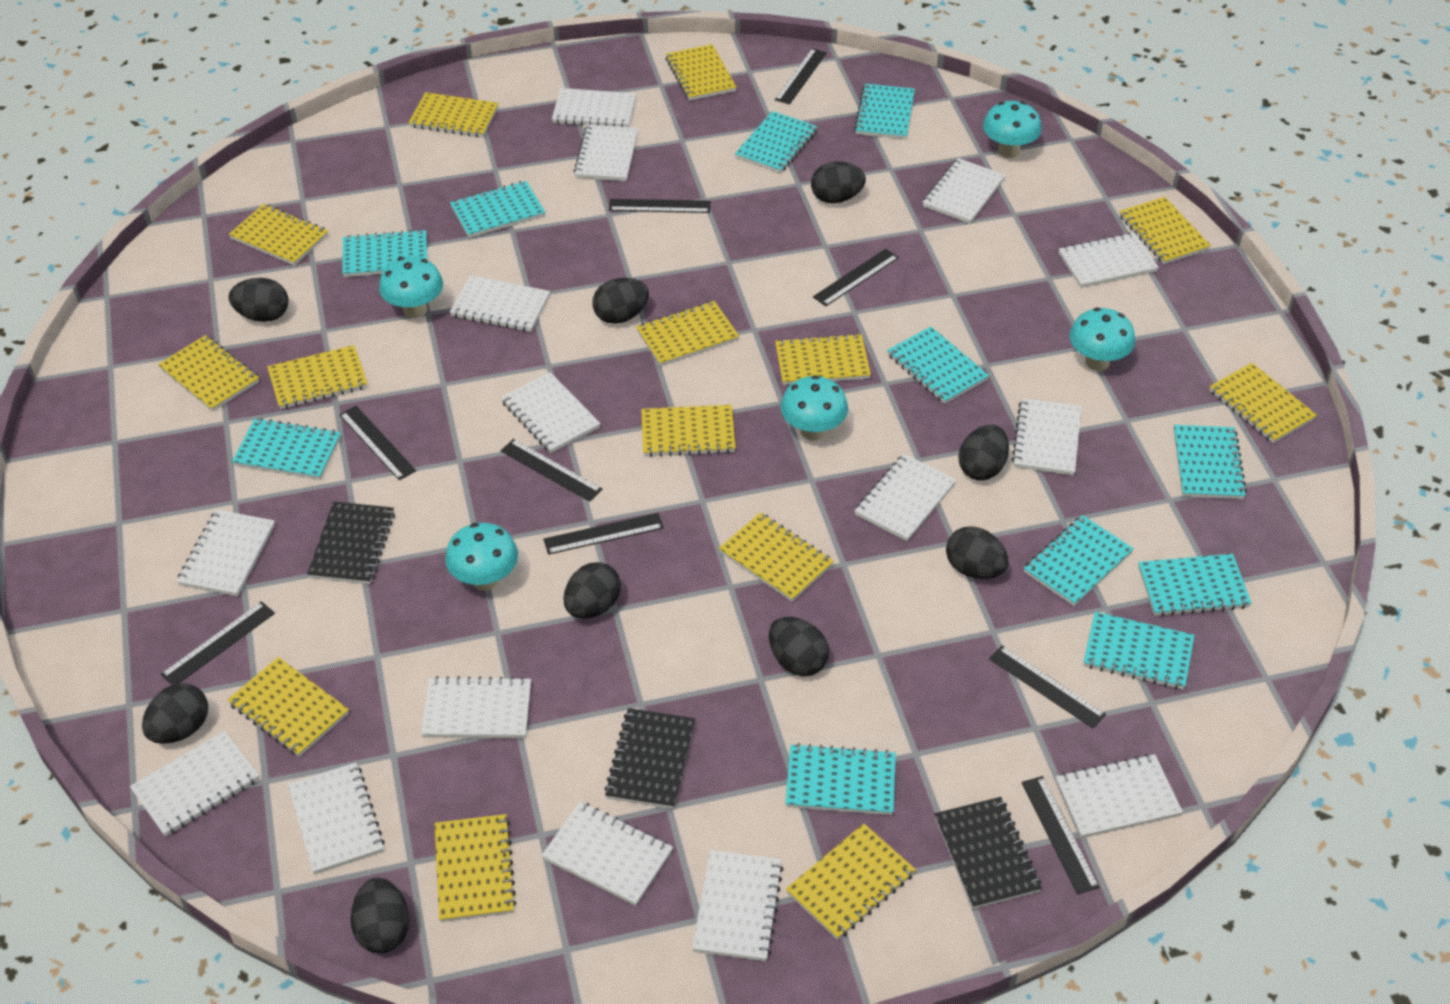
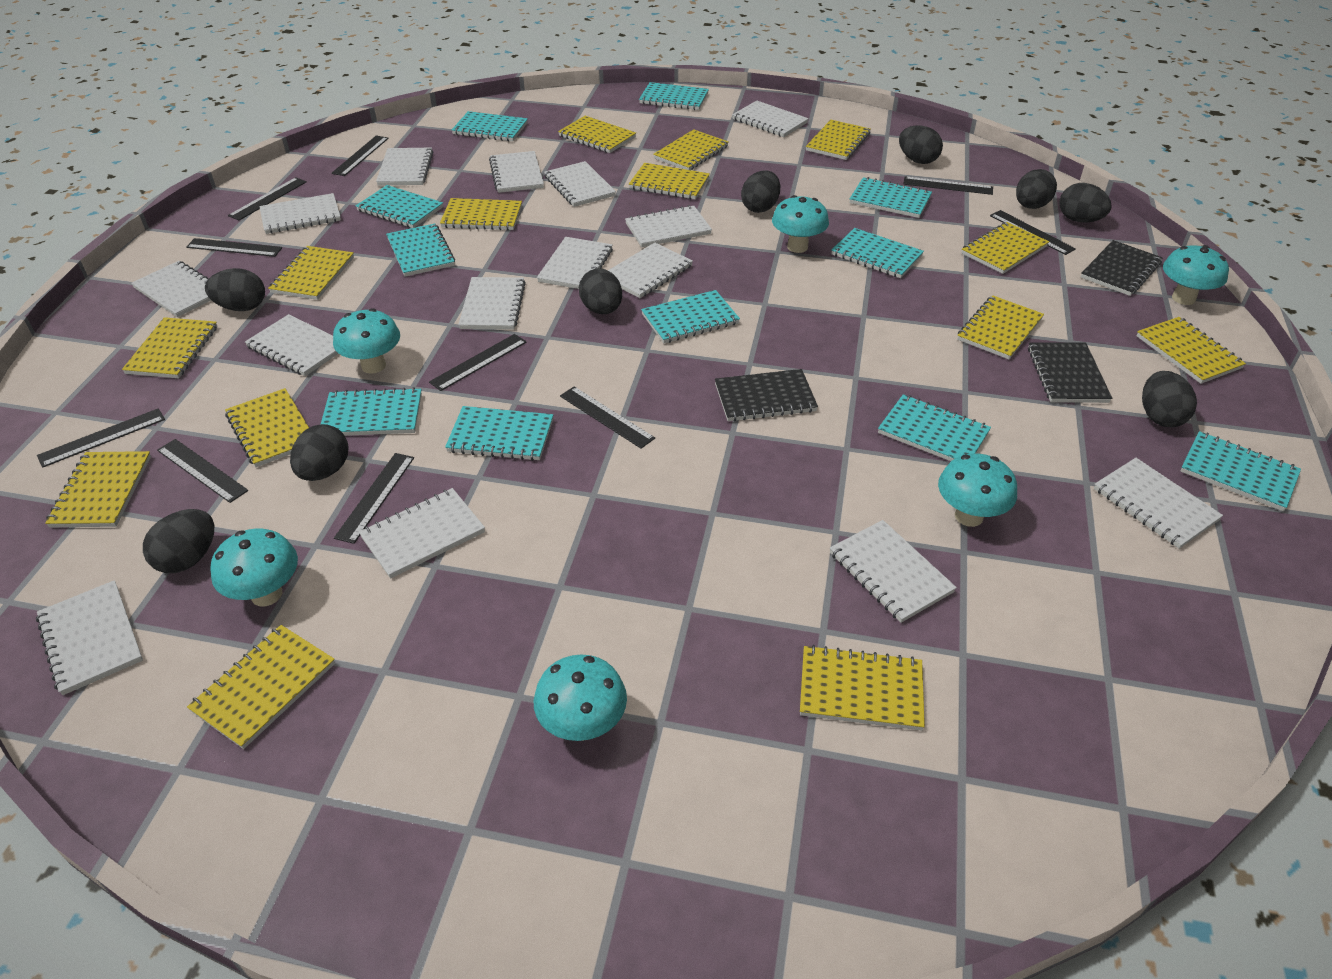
black ruler: [161,601,275,685] [339,406,416,480] [501,439,602,502] [543,513,664,555] [609,199,711,213] [775,48,827,104] [813,249,899,306] [989,645,1106,728] [1022,776,1099,894] = 9 -> [37,408,165,468] [157,439,248,503] [186,238,282,257] [228,177,307,220] [332,136,389,176] [334,453,414,544] [429,334,527,391] [560,386,655,449] [904,176,993,195] [990,210,1076,255] = 10
turquoise mushroom: [379,256,443,318] [445,523,518,591] [780,375,848,441] [983,101,1042,158] [1069,308,1135,371] = 5 -> [210,529,298,606] [333,308,400,374] [534,654,627,741] [772,195,829,253] [938,453,1017,527] [1163,245,1229,305] = 6

